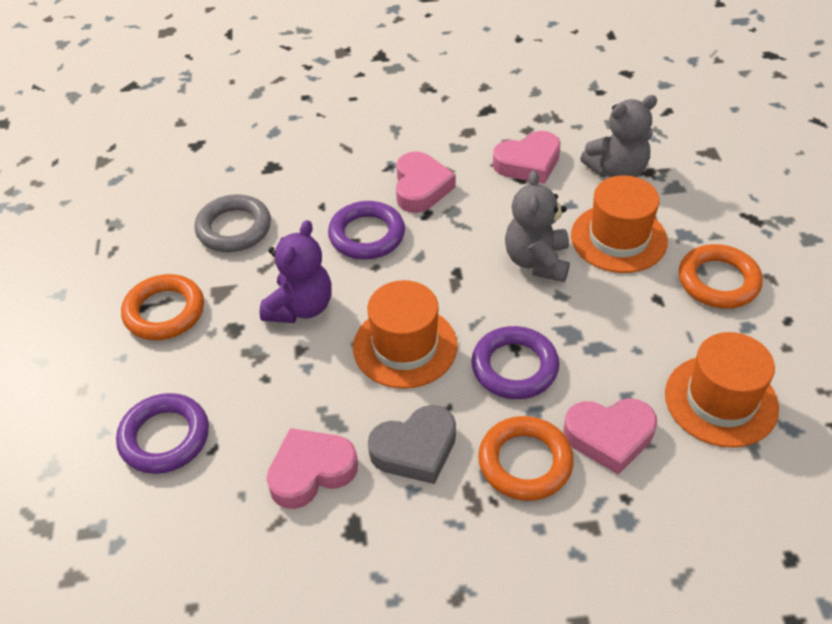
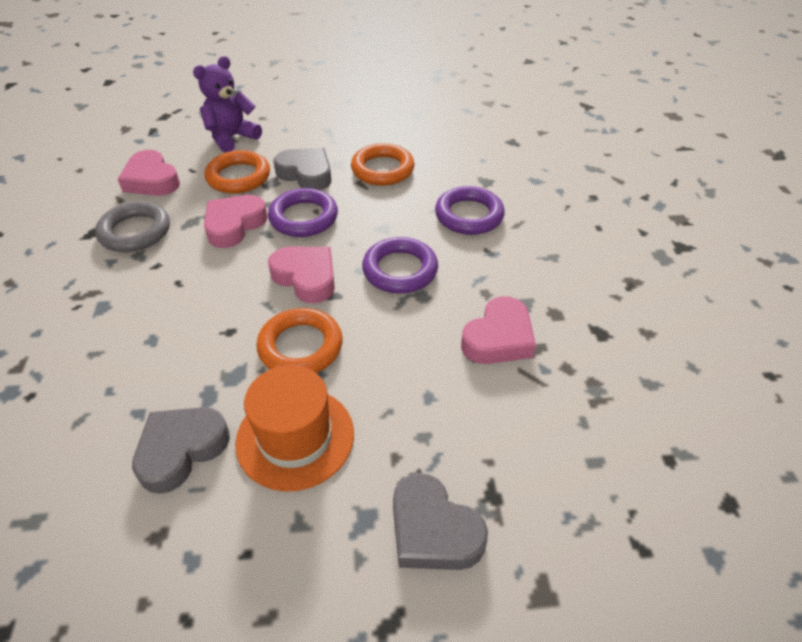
grey heart: [368,405,456,484] = 1 -> [132,407,230,494] [273,147,331,190] [393,473,488,570] = 3
grey teddy bear: [505,170,570,282] [580,95,657,178] = 2 -> none = 0
orange hat: [353,280,458,389] [571,175,668,273] [665,332,779,448] = 3 -> [235,365,354,491] = 1

